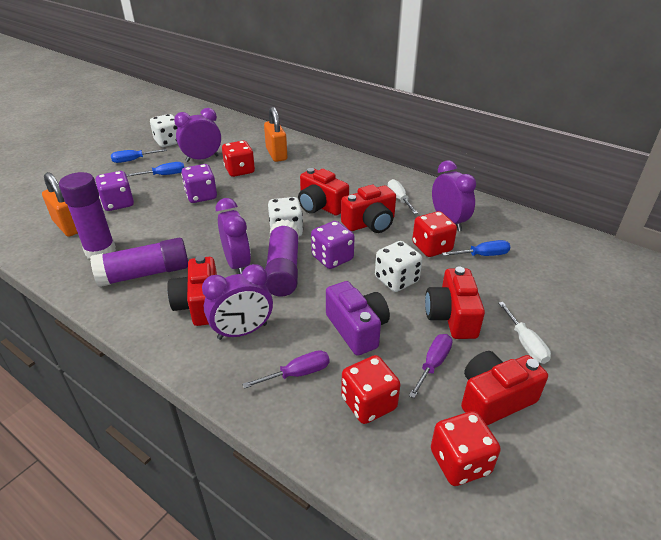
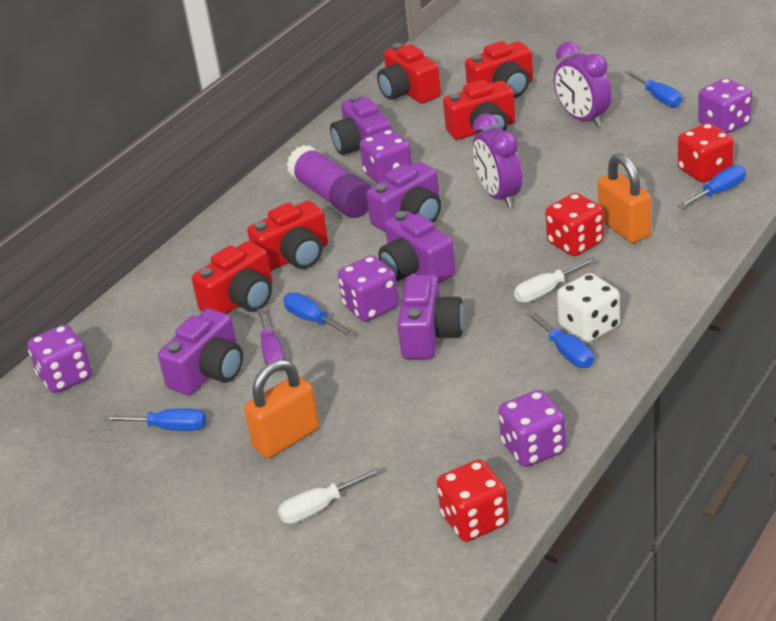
blue screwdriver: [111,149,167,163] [126,162,184,176] [442,240,510,256] = 3 -> [104,408,206,431] [283,292,354,337] [526,311,594,368] [625,70,682,107] [678,165,746,209] = 5
purple camera: [326,281,390,356] = 1 -> [158,309,243,395] [330,95,391,155] [366,162,441,232] [378,211,456,283] [397,275,464,359] = 5
purple clock: [174,108,221,162] [202,264,273,340] [216,198,251,274] [432,160,476,231] = 4 -> [473,114,522,208] [554,42,612,127] = 2
purple dice: [96,171,134,211] [181,164,217,203] [311,221,355,269] = 3 -> [27,324,92,393] [338,255,399,322] [359,129,412,184] [498,390,566,467] [698,78,752,134] = 5
purple glue stick: [59,172,116,259] [90,238,188,287] [265,220,299,296] = 3 -> [287,145,371,218] = 1
purple screwdriver: [242,350,330,389] [409,334,453,398] = 2 -> [257,308,285,365] = 1
red dice: [222,141,255,177] [341,355,400,424] [412,211,457,257] [431,411,501,486] = 4 -> [437,460,509,542] [545,193,604,256] [678,123,734,183] = 3
white dice: [150,114,178,147] [268,197,303,236] [375,241,422,292] = 3 -> [557,273,620,343] = 1

